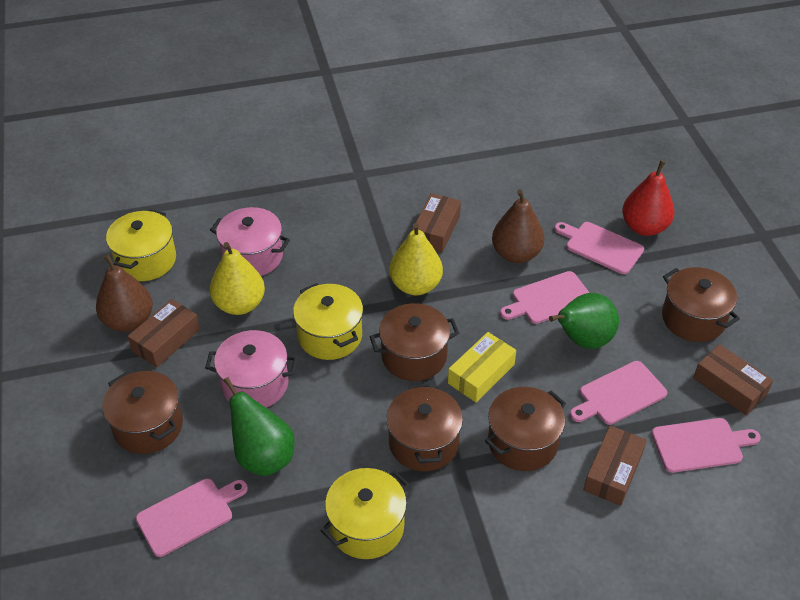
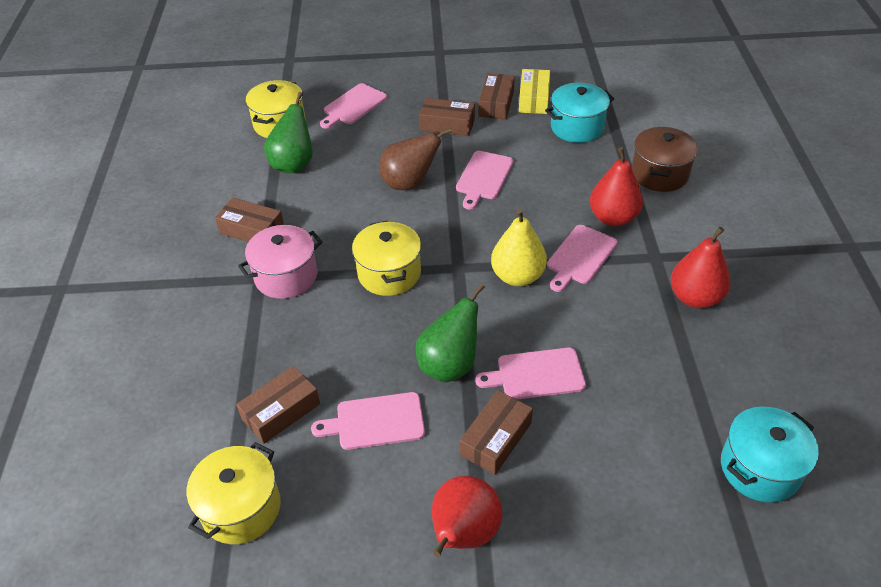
brown box: [127,299,200,367] [412,193,461,252] [584,425,647,506] [693,344,773,415] = 4 -> [215,198,284,242] [236,366,320,444] [419,98,475,136] [460,390,533,475] [478,73,515,120] = 5
brown pear: [96,254,153,332] [492,189,544,263] = 2 -> [379,127,452,190] = 1
brown pot: [102,371,183,454] [370,303,459,381] [386,384,463,471] [485,387,566,471] [662,267,740,342] = 5 -> [632,127,698,192] = 1
pink pot: [205,330,298,408] [210,207,290,276] = 2 -> [238,225,323,299] = 1
red pear: [622,160,674,236] = 1 -> [432,476,503,557] [590,147,643,226] [671,227,731,308] = 3
turquoise pot: none = 0 -> [545,83,615,143] [721,407,819,502] = 2
yellow pear: [210,242,265,315] [389,223,443,295] = 2 -> [491,209,547,286] = 1

